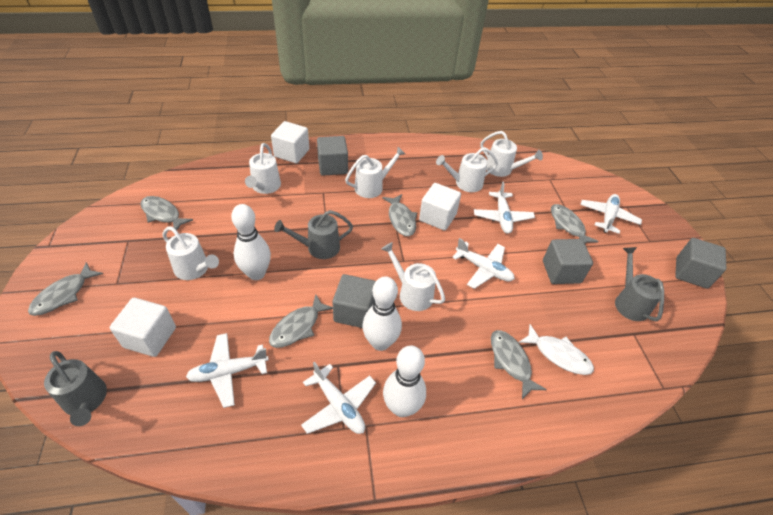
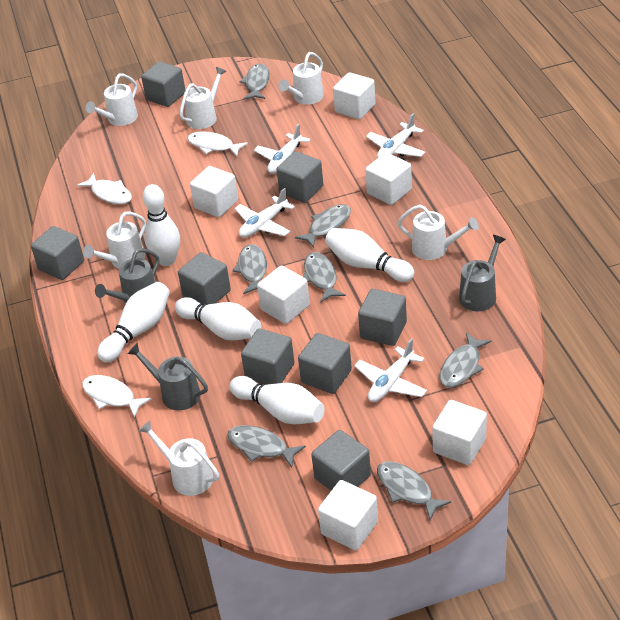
grey cube: [317,136,348,176] [332,274,376,328] [543,239,593,284] [675,238,726,289] = 4 -> [31,226,84,280] [141,61,186,107] [178,252,231,304] [241,328,294,384] [276,151,323,203] [298,333,352,394] [311,430,371,490] [358,289,407,346] = 8
grey fish: [28,262,103,316] [140,196,193,230] [269,294,333,348] [382,194,417,236] [491,330,547,399] [551,204,599,244] = 6 -> [227,425,306,468] [232,244,267,294] [240,64,270,100] [295,204,351,248] [303,252,346,303] [377,461,451,520] [440,332,491,388] = 7
white bowling pin: [231,204,271,280] [362,276,402,351] [383,346,426,417] = 3 -> [97,282,170,363] [143,184,180,266] [175,297,261,341] [229,376,325,424] [325,228,414,282] = 5
white cube: [110,298,176,357] [271,121,309,163] [419,183,461,231] = 3 -> [190,166,238,217] [257,265,310,324] [318,480,378,550] [333,72,376,119] [365,152,412,205] [432,400,487,465] = 6
white fish: [519,324,594,375] = 1 -> [77,173,132,204] [82,375,152,418] [187,131,248,156] = 3
white plane: [186,333,269,408] [301,361,376,434] [452,238,515,289] [474,182,535,234] [580,194,642,234] = 5 -> [234,188,295,238] [254,123,311,174] [354,338,427,402] [366,113,425,158] = 4

